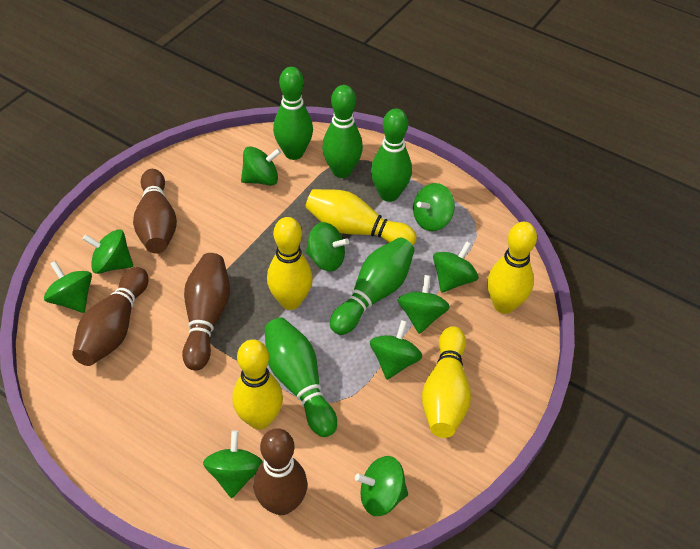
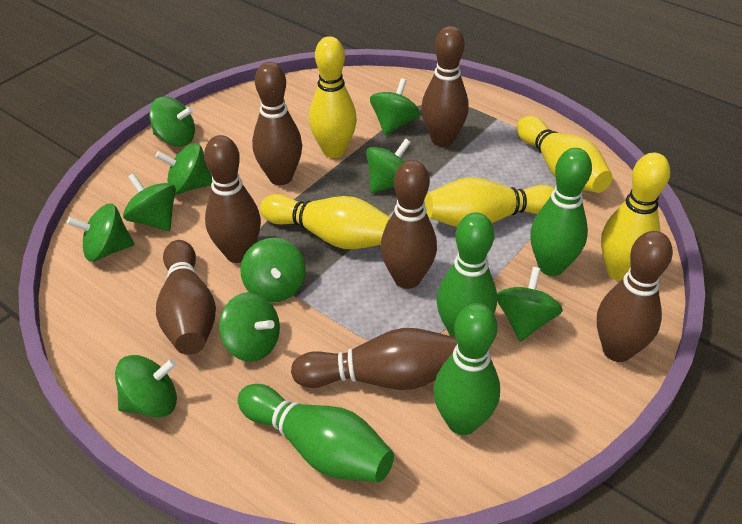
brown bowling pin: [72,267,149,366] [133,169,177,254] [182,253,230,371] [254,428,307,515] = 4 -> [156,240,216,355] [204,135,261,263] [252,62,302,185] [291,328,457,390] [381,160,437,289] [421,26,469,147] [597,231,673,362] = 7
green bowling pin: [265,318,337,437] [273,67,313,160] [322,85,363,178] [330,237,415,335] [371,109,412,202] = 5 -> [238,384,394,482] [434,303,500,435] [437,212,497,337] [530,148,592,276] = 4

